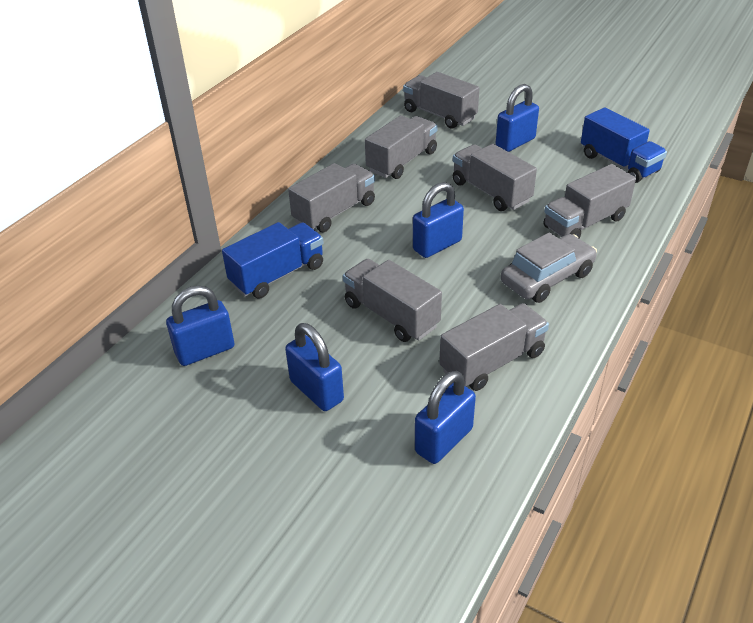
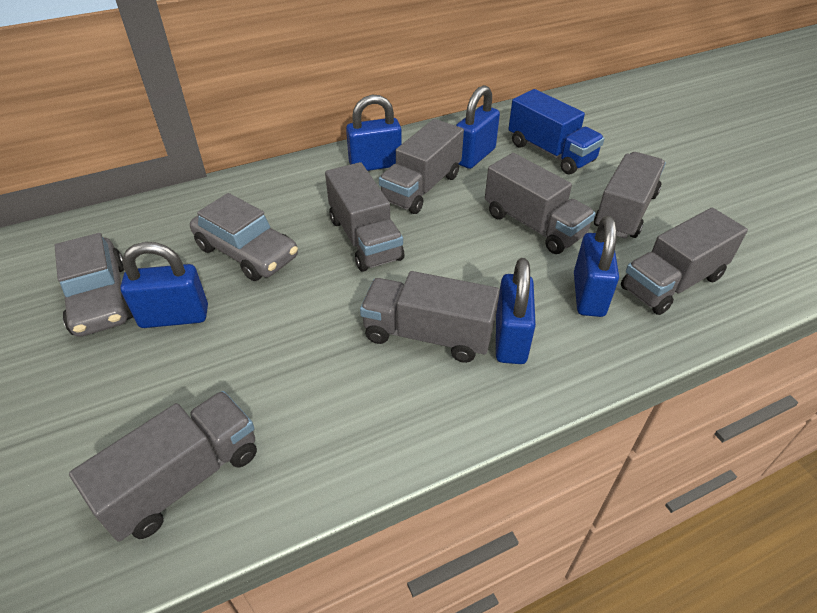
blue truck: [222,222,324,299] [581,107,667,183] = 2 -> [508,89,605,174] = 1
grey car: [501,232,597,303] = 1 -> [55,233,133,337] [190,193,298,281] = 2

